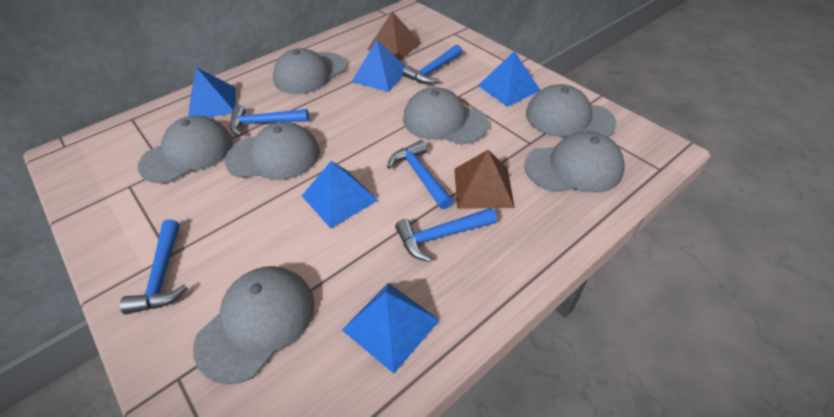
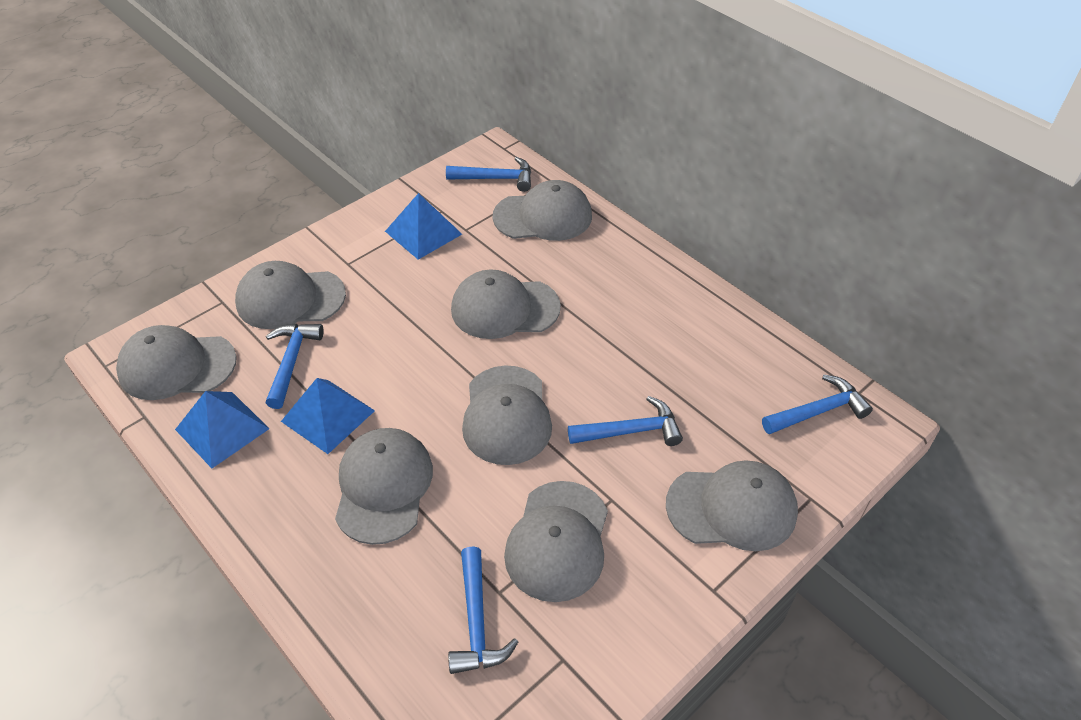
blue pyramid: [188,67,236,117] [302,161,378,229] [342,283,440,374] [351,40,405,92] [478,51,540,107] = 5 -> [175,391,269,468] [281,378,375,454] [385,193,462,260] = 3
brown pyramid: [367,12,421,61] [454,150,515,209] = 2 -> none = 0
grey cap: [138,116,233,183] [193,266,315,384] [225,122,320,180] [273,48,346,94] [403,87,489,145] [524,131,625,193] [526,84,617,137] = 7 -> [116,325,237,400] [235,261,346,329] [335,428,433,545] [451,269,561,339] [462,366,552,465] [493,180,592,241] [504,481,608,602] [666,460,798,551] = 8

